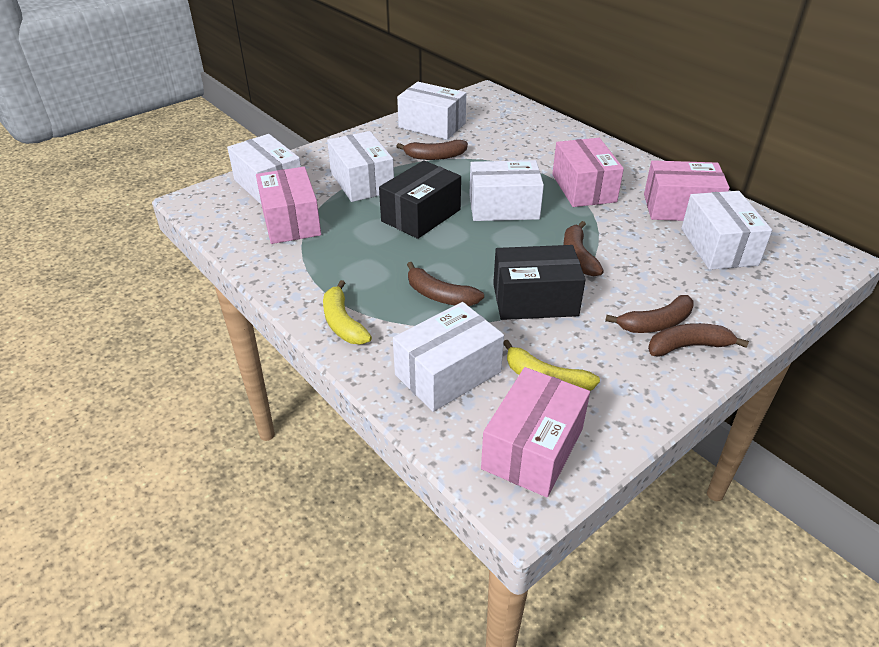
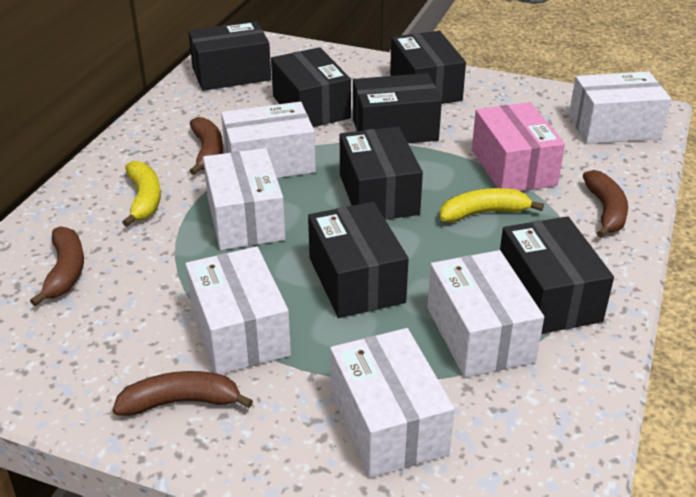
black box: [379,160,461,239] [493,245,586,320] = 2 -> [188,21,271,91] [271,47,351,127] [308,202,409,318] [340,127,423,220] [353,73,442,143] [390,31,466,104] [500,216,614,334] = 7
brown banana: [396,140,468,160] [407,262,484,306] [563,221,604,276] [605,295,694,333] [648,323,749,357] = 5 -> [30,226,84,306] [113,371,253,416] [189,117,223,175] [583,170,628,238] = 4
pink box: [256,167,321,244] [481,367,590,498] [552,138,624,207] [644,160,730,221] = 4 -> [472,102,565,191] = 1

